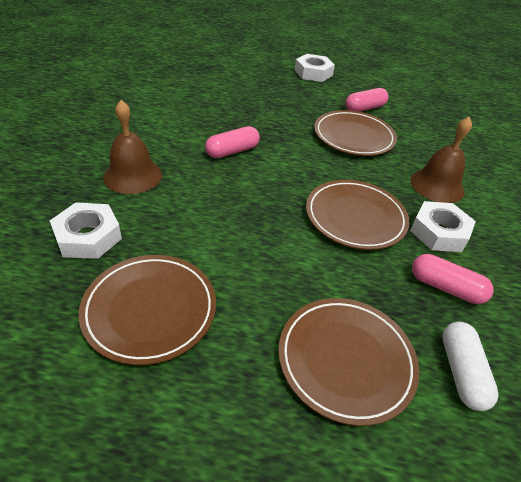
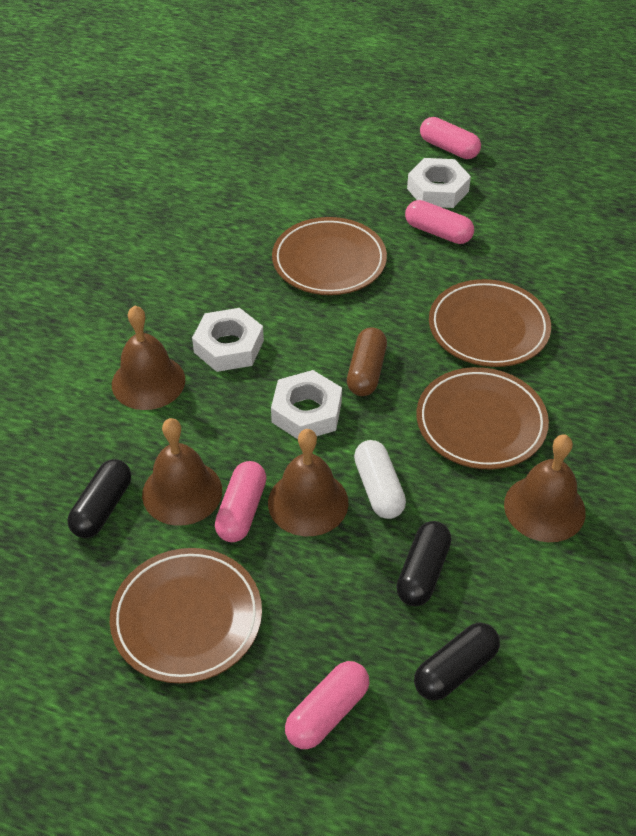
black capsule: none = 0 -> [67,459,131,538] [396,521,451,606] [414,623,500,701] = 3
brown bell: [103,100,162,194] [410,117,472,203] = 2 -> [112,305,185,410] [142,418,222,526] [268,429,349,536] [504,434,586,542] = 4
brown capsule: none = 0 -> [347,328,387,396] = 1
pink capsule: [205,126,260,158] [345,88,388,112] [412,254,494,304] = 3 -> [215,461,267,542] [285,661,369,749] [405,200,474,244] [420,117,481,159] = 4

